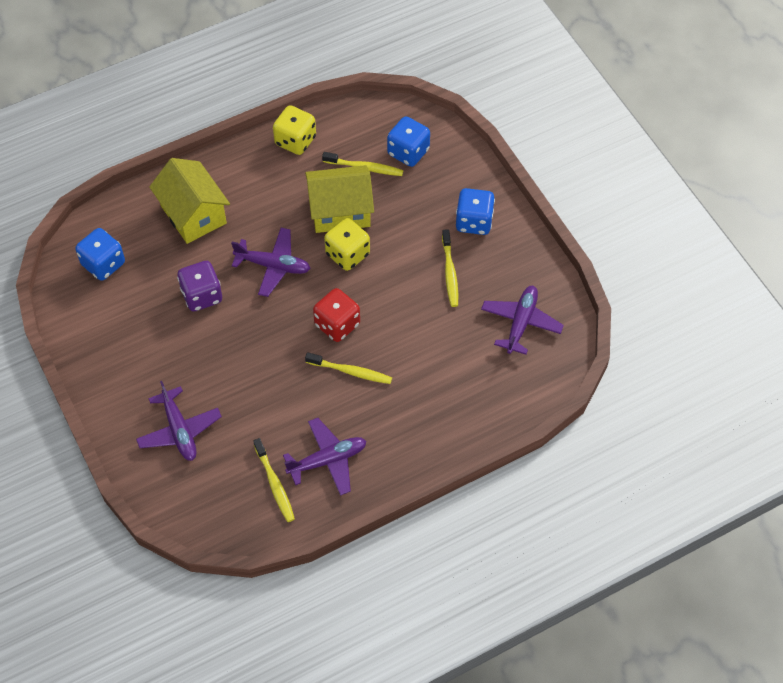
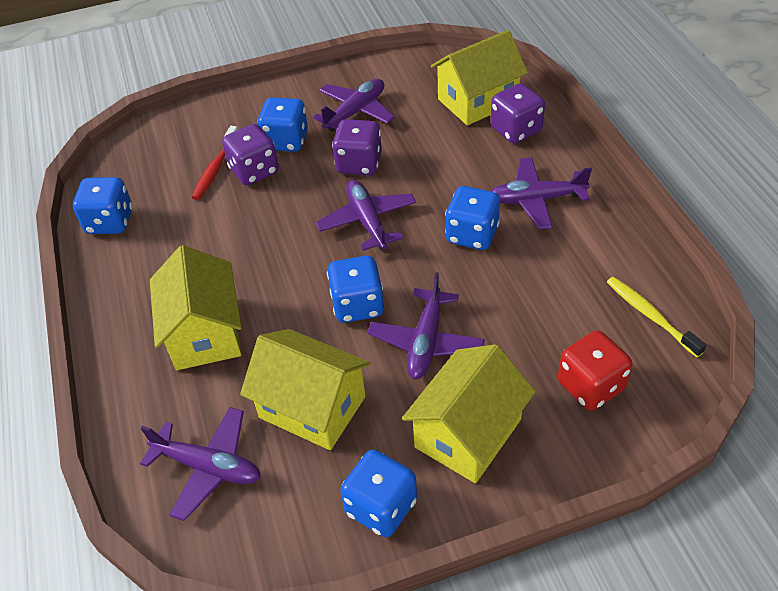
blue dice: [75,228,125,281] [387,116,430,167] [456,188,495,235] = 3 -> [73,177,133,234] [257,97,308,152] [327,256,384,323] [340,450,417,537] [445,186,500,250] = 5
purple dice: [177,261,222,311] = 1 -> [222,124,279,185] [332,119,382,175] [491,83,545,144] = 3
purple plane: [136,381,222,461] [231,228,311,297] [283,418,366,496] [481,286,564,355] = 4 -> [140,407,261,521] [313,79,395,132] [315,180,416,251] [367,272,485,379] [491,157,592,230] = 5
red toothbrush: none = 0 -> [192,126,238,200] = 1
yellow dice: [273,105,316,155] [324,218,370,271] = 2 -> none = 0
yellow house: [149,158,230,244] [305,165,374,233] = 2 -> [150,245,242,370] [240,329,370,450] [402,344,536,483] [431,30,528,125] = 4
yellow toothbrush: [253,438,295,522] [305,352,392,384] [322,152,403,176] [442,229,458,307] = 4 -> [607,277,707,357] = 1

